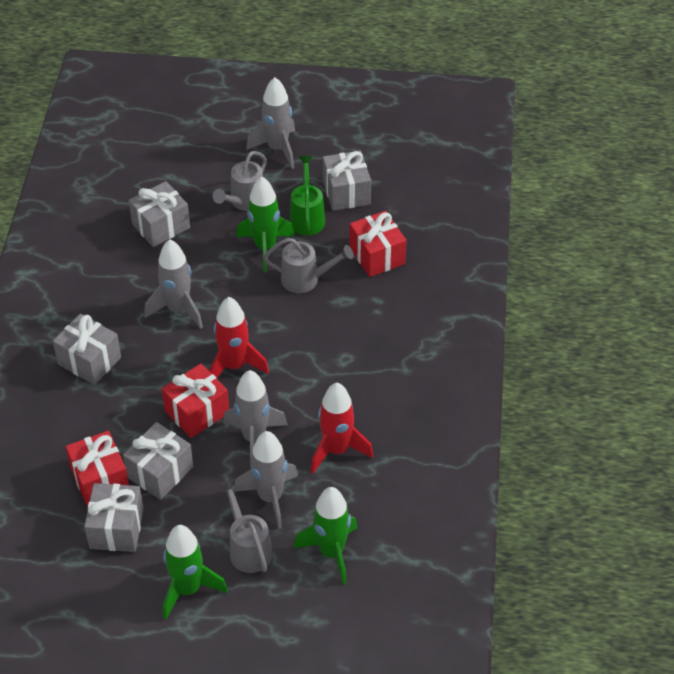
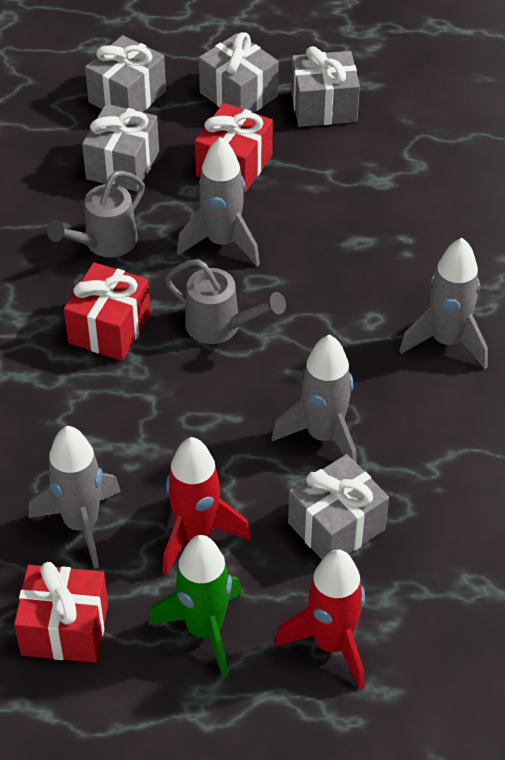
green rocket: [163,525,228,619] [236,177,295,273] [293,487,357,585] = 3 -> [148,535,242,678] = 1
green watering can: [290,156,325,235] = 1 -> none = 0
grey watering can: [213,151,267,211] [219,479,272,573] [264,238,354,293] = 3 -> [47,171,145,257] [165,259,286,344] = 2

